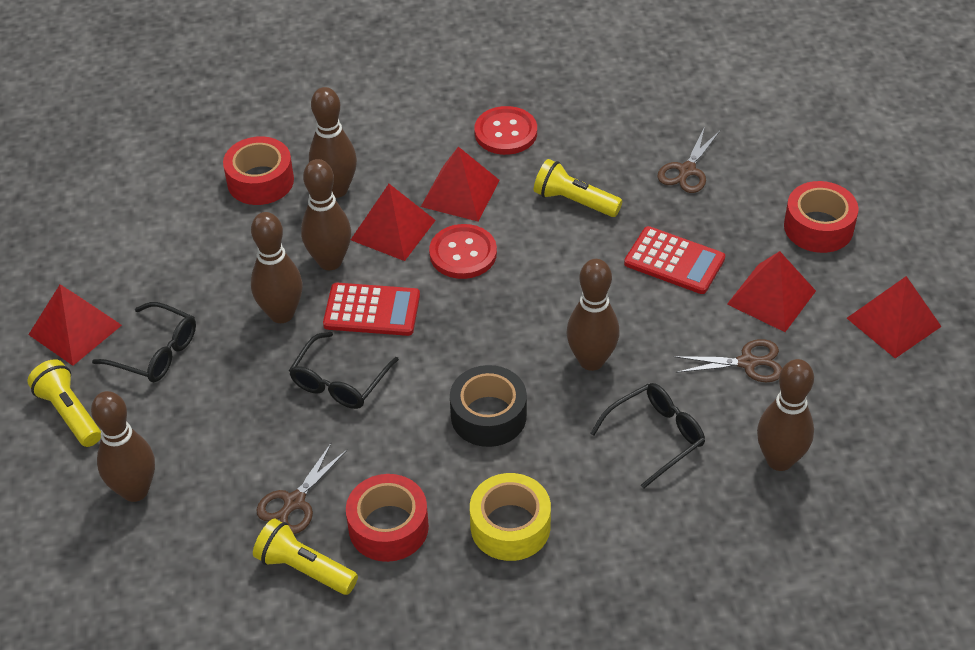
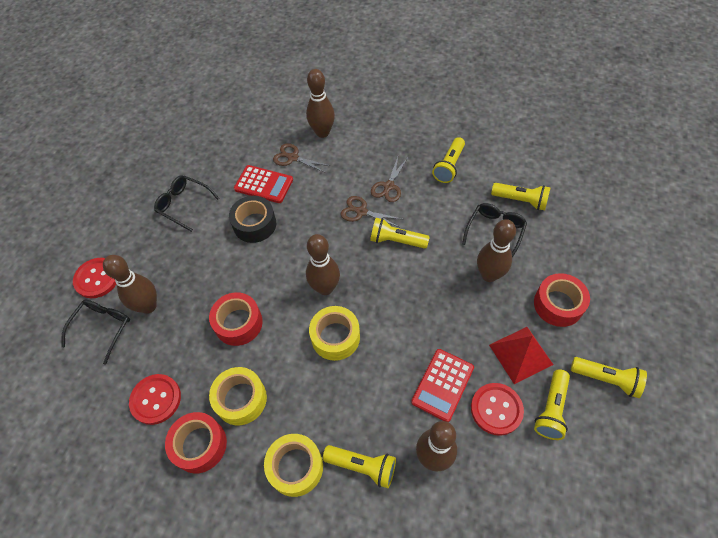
brown bowling pin: [91,391,155,502] [251,212,303,323] [301,159,351,270] [309,87,357,198] [566,259,620,371] [757,359,814,471] = 6 -> [103,255,157,314] [306,69,335,138] [306,234,340,295] [416,421,457,471] [477,219,516,282] = 5
red button: [429,224,497,279] [474,106,537,155] = 2 -> [73,258,116,298] [129,374,181,425] [471,383,524,436] = 3
red pyramid: [28,284,122,366] [351,184,436,261] [421,147,500,221] [727,251,816,332] [847,276,942,358] = 5 -> [489,327,553,384] = 1
yellow flashlight: [27,359,101,447] [253,518,358,595] [534,159,623,217] = 3 -> [323,445,396,488] [370,218,429,249] [432,137,465,183] [491,183,551,210] [534,369,570,440] [571,357,647,398] = 6
yellow tape: [470,473,551,561] = 1 -> [209,367,267,425] [264,434,323,497] [309,306,360,361] = 3

